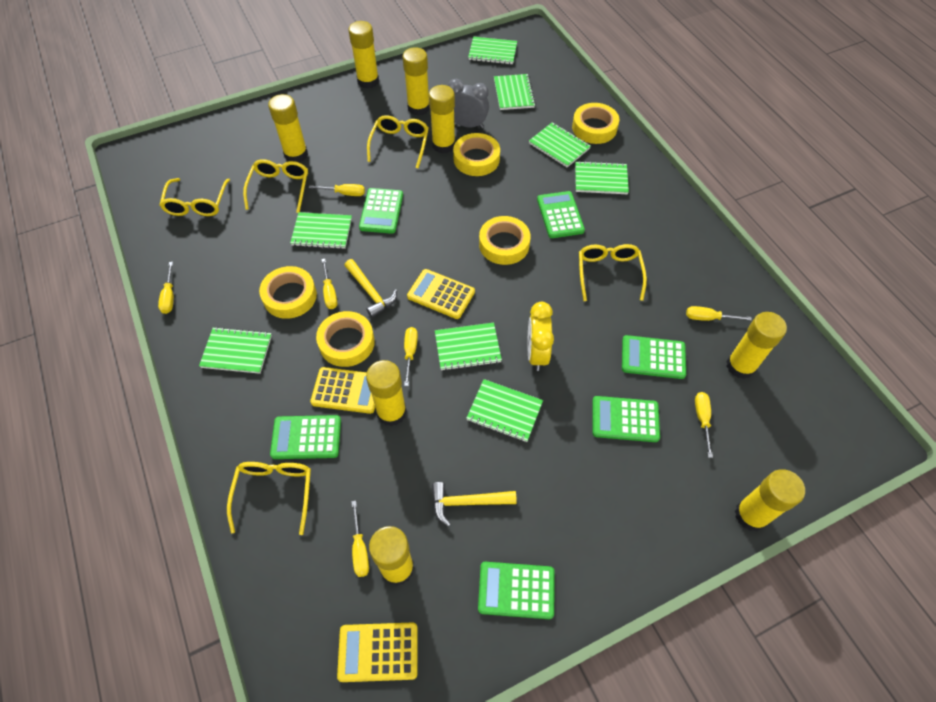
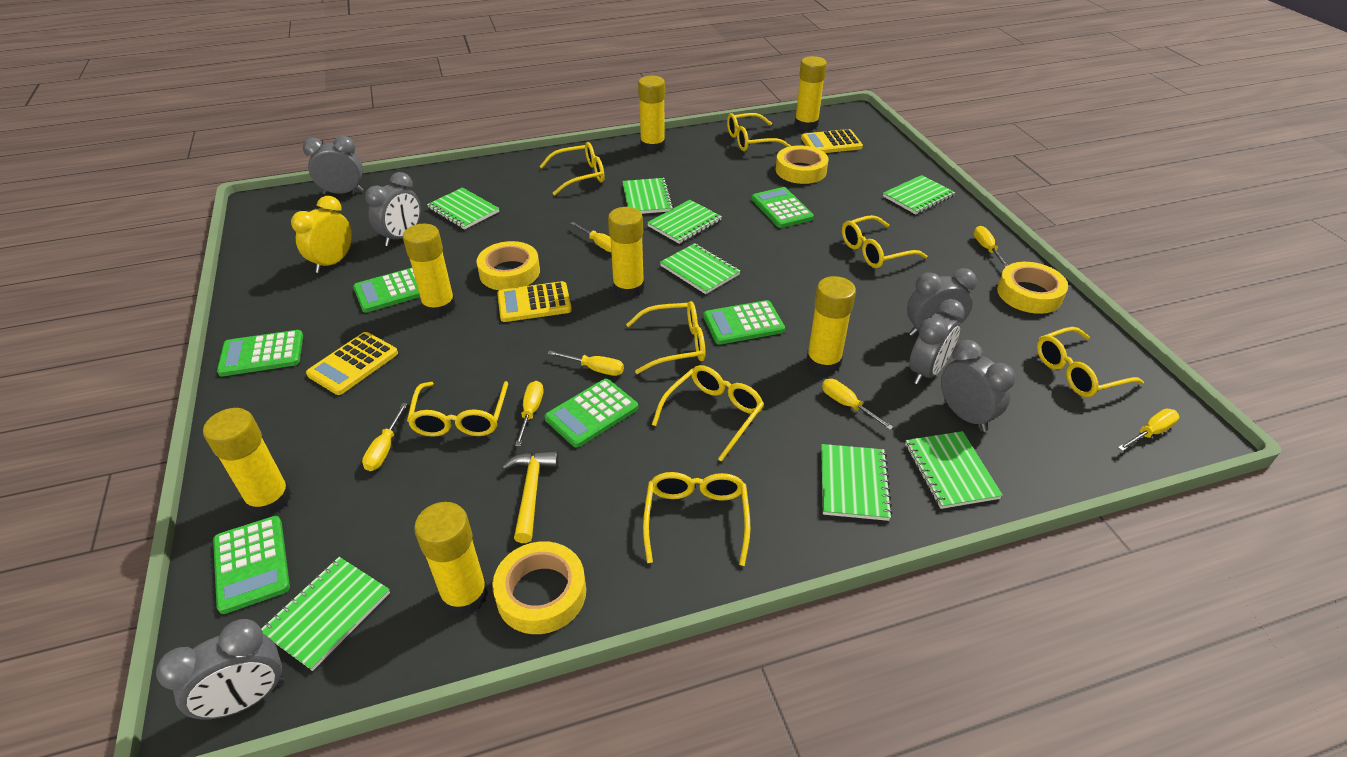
grey clock: [447,79,489,129] = 1 -> [156,619,285,720] [303,136,364,195] [365,172,421,246] [907,268,977,336] [909,299,965,385] [941,340,1015,432] = 6
yellow glasses: [160,178,230,216] [227,462,311,535] [243,159,308,213] [367,115,429,169] [579,244,647,301] = 5 -> [407,381,508,437] [539,142,605,195] [626,301,705,374] [643,472,750,566] [652,365,764,462] [727,113,791,151] [842,215,927,268] [1037,327,1144,397] = 8
yellow glue stick: [268,94,308,163] [348,21,379,89] [366,360,407,426] [369,526,414,586] [402,47,430,116] [429,85,455,154] [726,312,787,379] [735,469,805,532] = 8 -> [203,408,291,516] [403,224,456,316] [414,502,488,616] [608,207,645,298] [638,76,665,152] [795,56,827,130] [806,276,856,374] = 7
yellow hammer: [344,259,397,318] [432,482,517,527] = 2 -> [502,451,559,543] = 1
yellow tape: [259,266,317,319] [316,311,375,367] [453,133,500,176] [479,216,531,265] [572,103,619,144] = 5 -> [477,241,540,290] [492,541,586,634] [776,145,829,184] [997,262,1068,314] = 4

